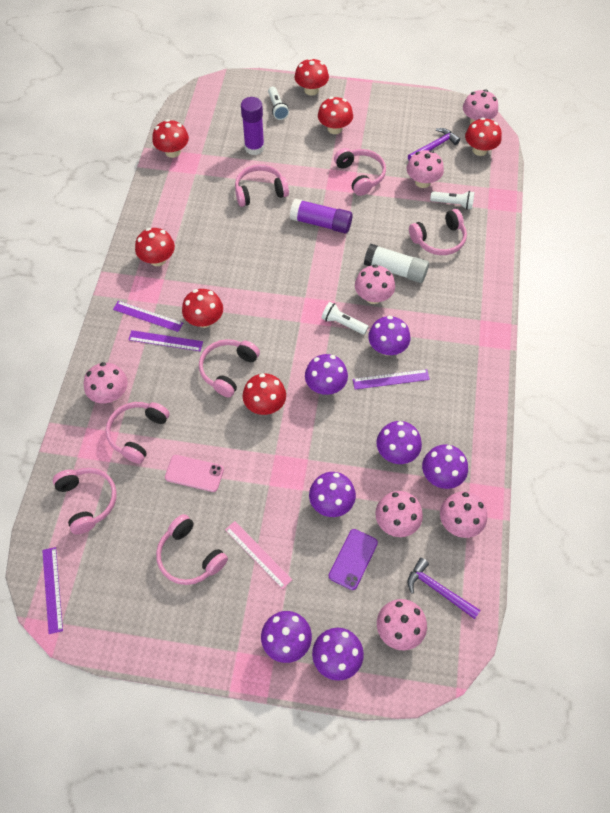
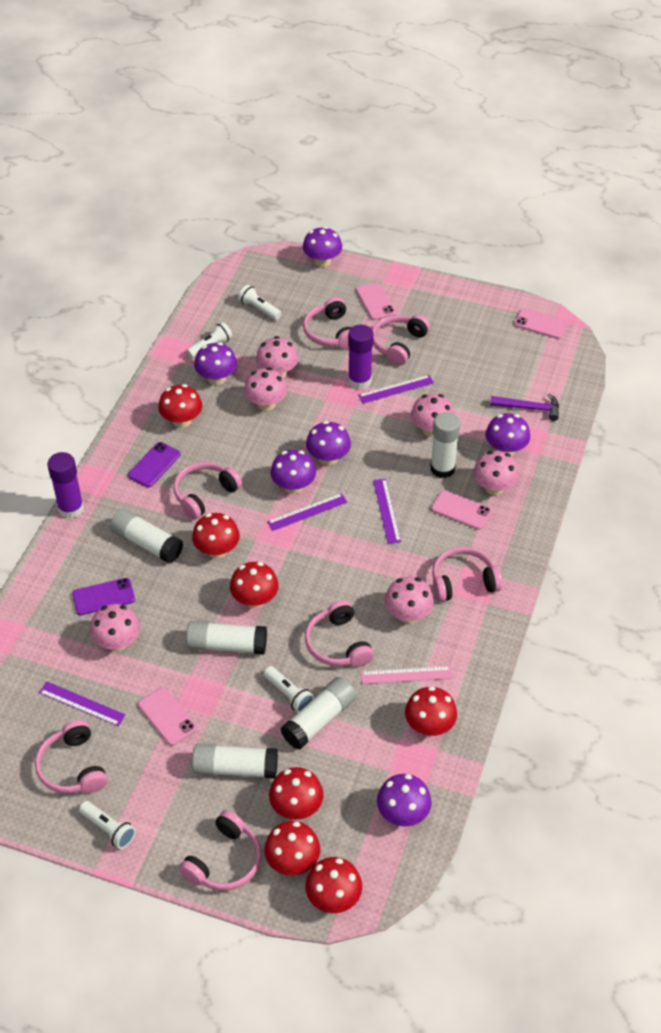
pink mushroom: [84,362,128,403] [355,264,395,304] [375,491,423,537] [377,599,427,651] [407,150,444,188] [440,491,487,538] [463,89,498,124] = 7 -> [90,604,140,651] [244,368,288,411] [256,336,299,377] [385,576,434,623] [411,394,455,437] [473,451,519,495] = 6
pink phone: [165,455,224,492] = 1 -> [138,687,197,746] [356,283,396,320] [431,490,492,530] [514,309,568,339] = 4
purple hammer: [408,128,460,160] [408,558,480,619] = 2 -> [490,394,559,421] = 1
purple mushroom: [261,611,312,663] [305,354,348,395] [309,472,356,517] [312,628,364,681] [368,316,410,356] [377,421,422,464] [422,444,468,489] = 7 -> [194,342,237,385] [270,450,316,494] [303,226,342,267] [306,421,351,466] [377,774,432,827] [486,413,530,456] = 6
purple phone: [328,529,378,590] = 1 -> [72,578,135,615] [128,442,181,487] = 2
white flashlight: [268,87,289,120] [322,302,369,335] [430,191,475,210] = 3 -> [79,801,136,849] [187,322,232,358] [238,285,282,320] [264,666,314,712] = 4
white glue stick: [364,244,429,283] = 1 -> [110,508,183,563] [186,621,267,654] [192,743,278,779] [281,677,356,750] [430,412,460,478] = 5

